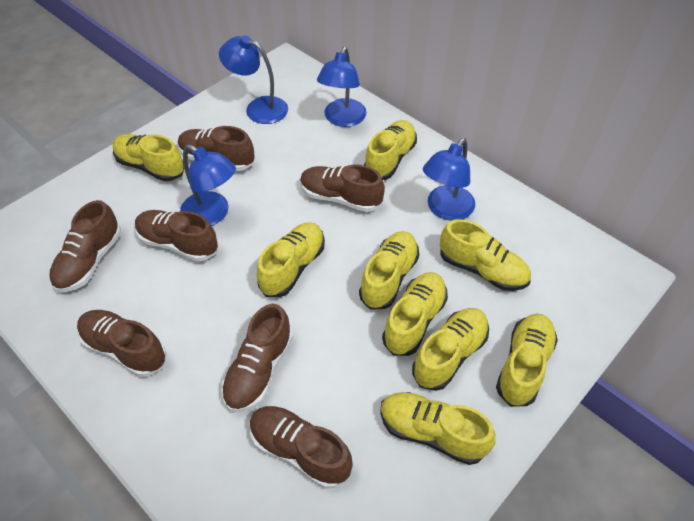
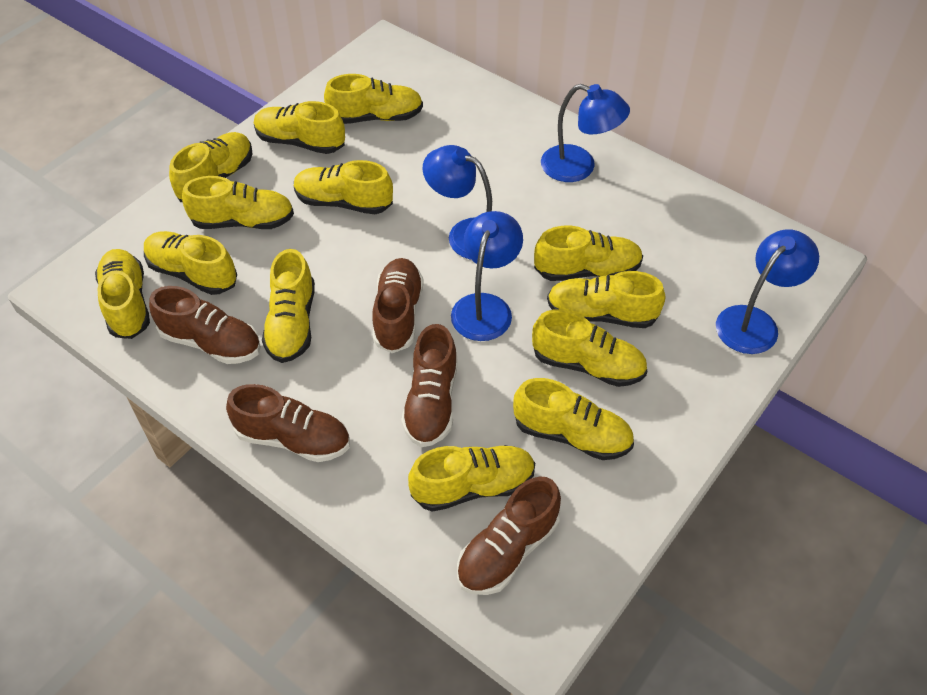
brown shoe: [49,200,121,292] [77,310,167,377] [135,210,218,262] [178,126,255,171] [221,304,293,412] [250,406,353,489] [300,164,385,212] = 7 -> [149,286,261,364] [226,384,350,462] [373,258,424,353] [401,324,458,447] [457,476,561,595] = 5
yellow shoe: [113,134,184,181] [257,222,325,297] [359,231,419,310] [364,120,417,180] [380,392,496,465] [382,272,448,356] [412,308,489,391] [440,219,531,291] [496,314,558,407] = 9 -> [95,249,150,339] [144,231,237,295] [169,132,252,202] [182,176,294,229] [254,101,345,154] [262,249,315,363] [294,160,393,214] [324,74,423,124] [408,445,535,512] [513,378,634,460] [532,309,647,387] [534,226,643,281] [547,271,665,328] = 13

